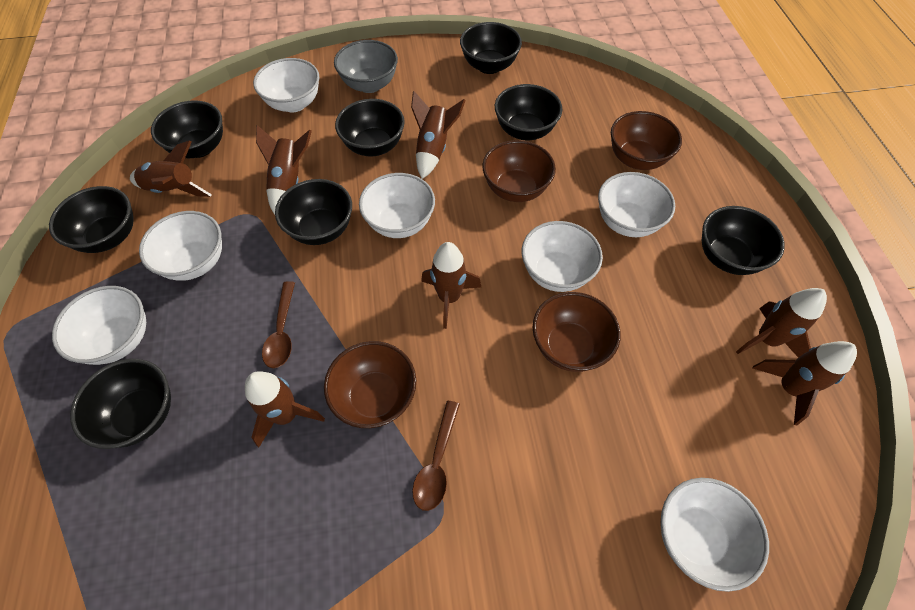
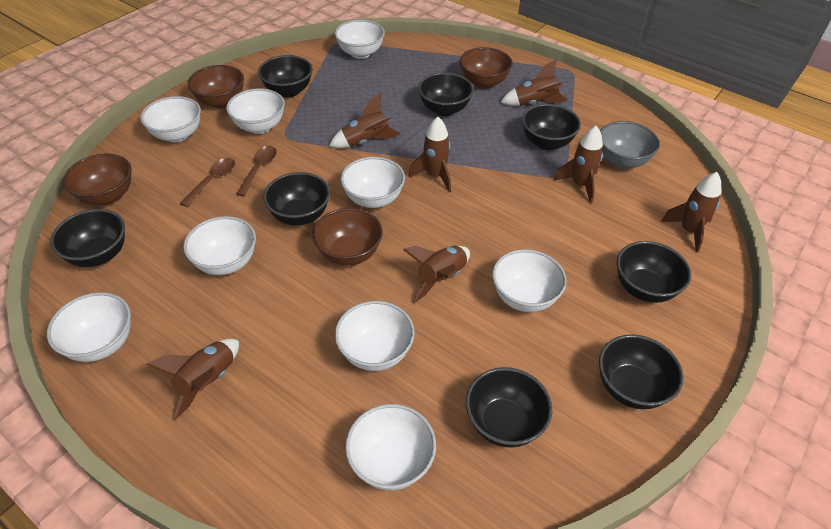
white bowl: [52,286,146,365] [139,211,222,281] [253,58,319,112] [359,173,435,238] [522,221,603,292] [598,172,675,237] [660,478,769,592] = 7 -> [47,292,131,362] [140,96,201,142] [183,216,256,275] [226,88,285,134] [334,20,385,59] [335,301,415,371] [340,157,405,208] [345,404,436,490] [492,249,567,312] = 9

